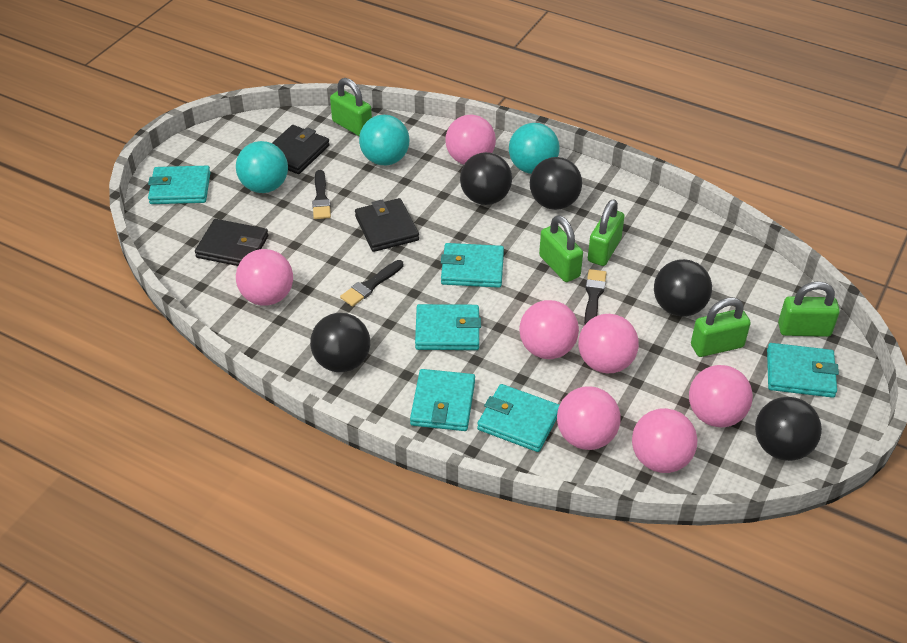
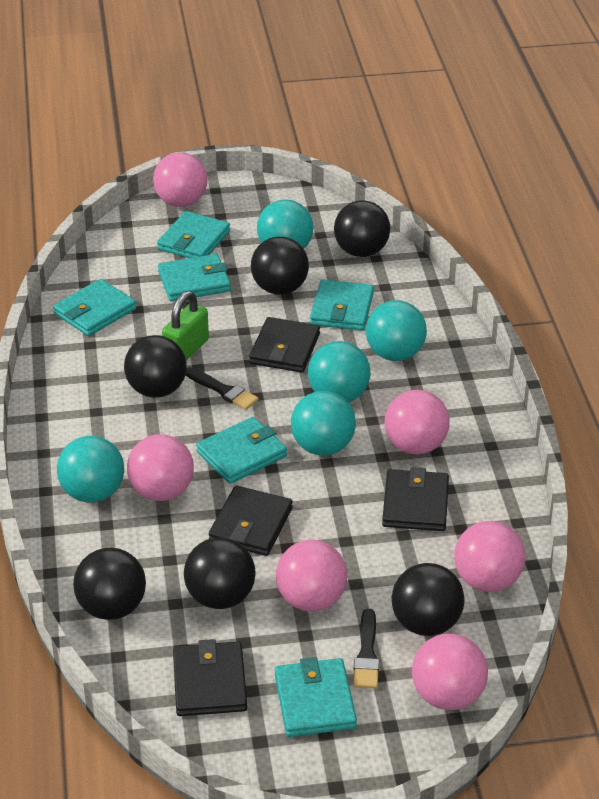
black ball: [310,313,370,372] [460,152,512,205] [530,157,582,210] [654,259,712,317] [755,397,822,461] = 5 -> [73,548,146,620] [124,335,187,398] [184,538,255,609] [251,237,309,295] [334,200,390,257] [392,563,464,636] = 6
black brush: [312,170,331,219] [340,260,404,307] [584,269,607,324] = 3 -> [186,367,259,410] [353,609,379,689] = 2
black wallet: [195,219,269,266] [272,125,330,174] [355,198,419,252] = 3 -> [173,639,247,716] [209,486,293,556] [249,317,320,373] [382,467,449,531] = 4
green padlock: [330,78,372,136] [539,215,583,282] [588,199,625,266] [691,297,751,357] [778,281,840,337] = 5 -> [162,291,209,361] = 1
pink ball: [236,249,293,306] [445,115,496,164] [519,300,579,359] [557,386,621,450] [578,314,639,373] [632,408,698,473] [689,365,753,427] = 7 -> [127,434,194,501] [153,152,207,207] [276,540,347,612] [385,390,450,455] [412,634,488,710] [454,521,525,592] = 6
turquoise ball: [236,141,288,193] [359,115,409,165] [509,123,560,174] = 3 -> [57,436,124,503] [257,199,313,249] [291,391,356,456] [308,341,371,402] [366,300,427,361] = 5

